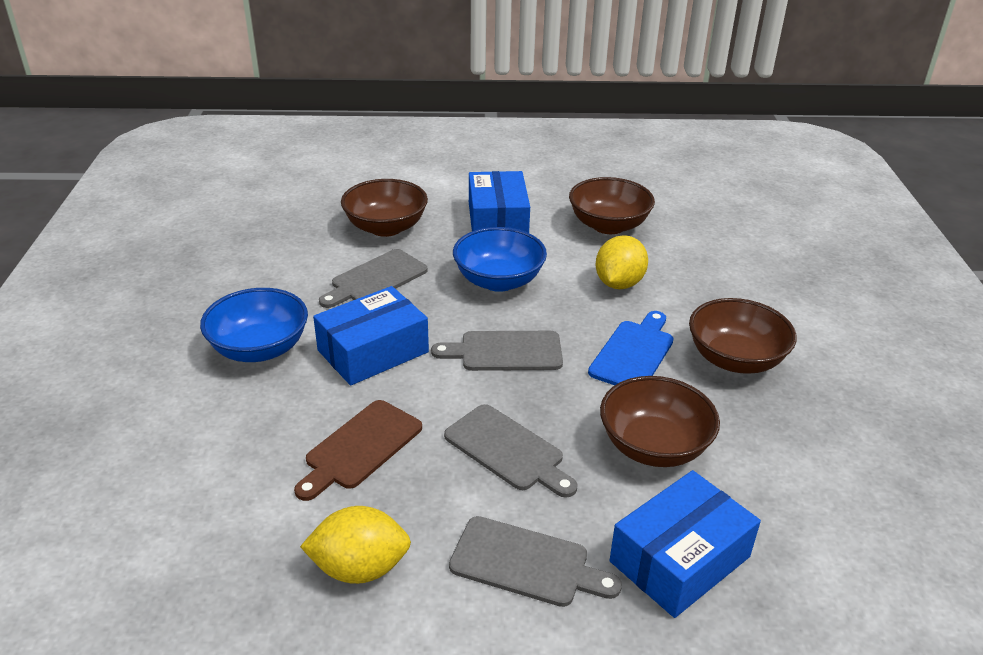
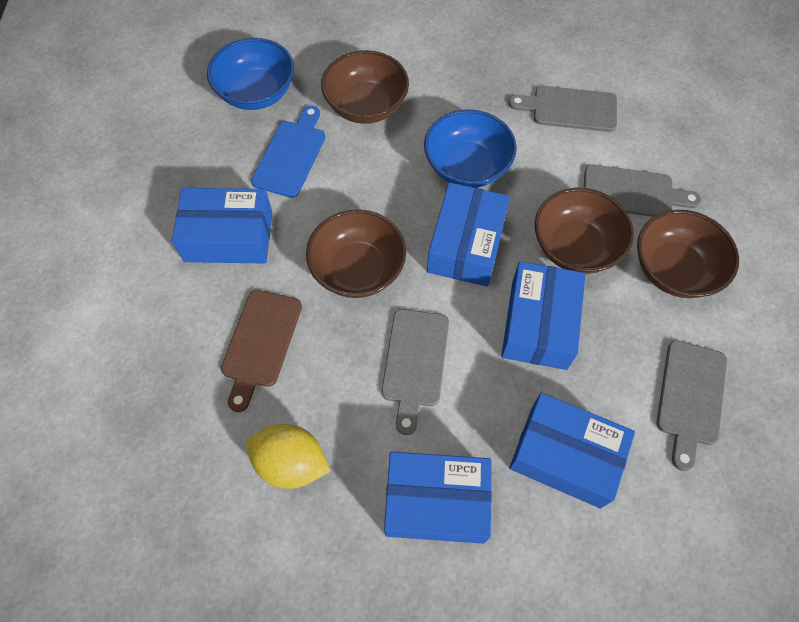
blue box: [313,286,429,386] [469,171,530,233] [609,470,761,618] = 3 -> [172,188,272,264] [384,452,492,544] [427,182,510,287] [501,261,586,370] [509,393,635,509] = 5
yellow lemon: [300,506,411,584] [596,235,648,289] = 2 -> [246,424,330,489] = 1

